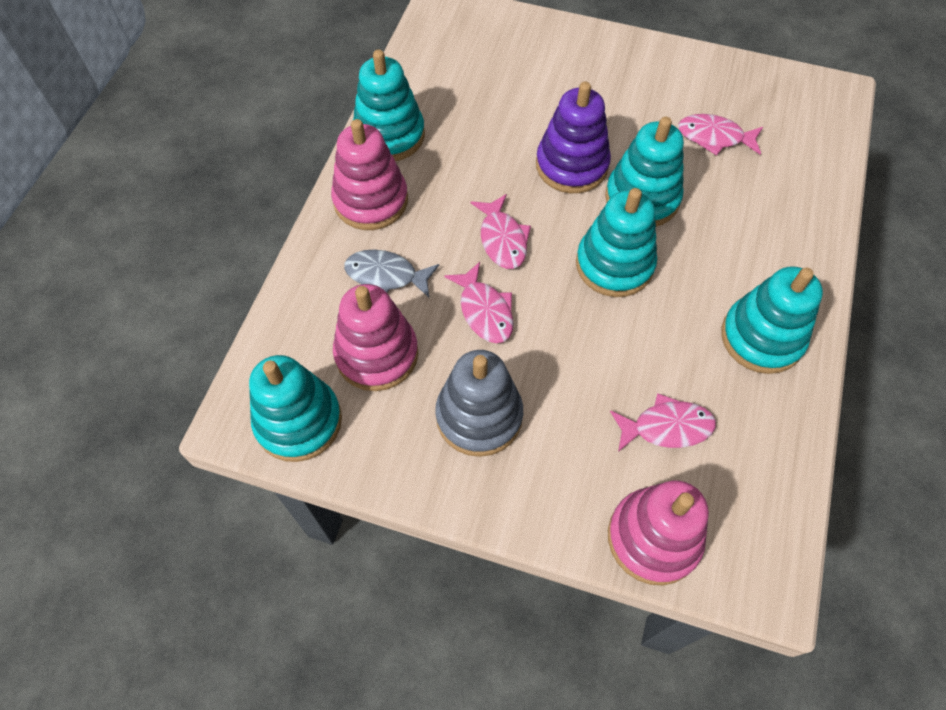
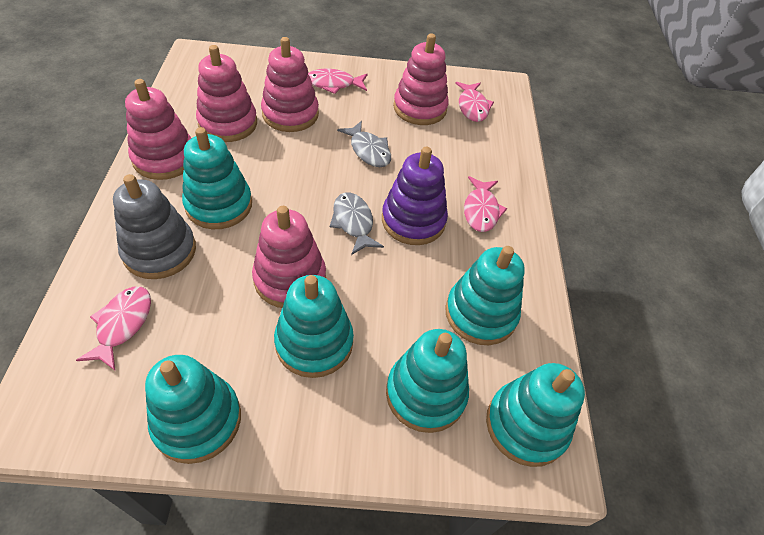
grey fish: [344,249,439,298] = 1 -> [330,192,384,255] [337,121,391,167] = 2
pink stacking toy: [331,119,408,230] [333,284,418,391] [608,481,709,585] = 3 -> [125,79,191,180] [196,45,257,142] [252,206,326,308] [261,37,319,132] [393,34,449,125] = 5
turquoise stacking toy: [249,355,342,462] [353,50,425,161] [576,188,657,297] [605,117,684,227] [721,266,823,374] = 5 -> [145,355,241,464] [182,127,252,229] [274,275,354,378] [386,329,469,433] [445,246,525,345] [486,363,585,467] = 6

